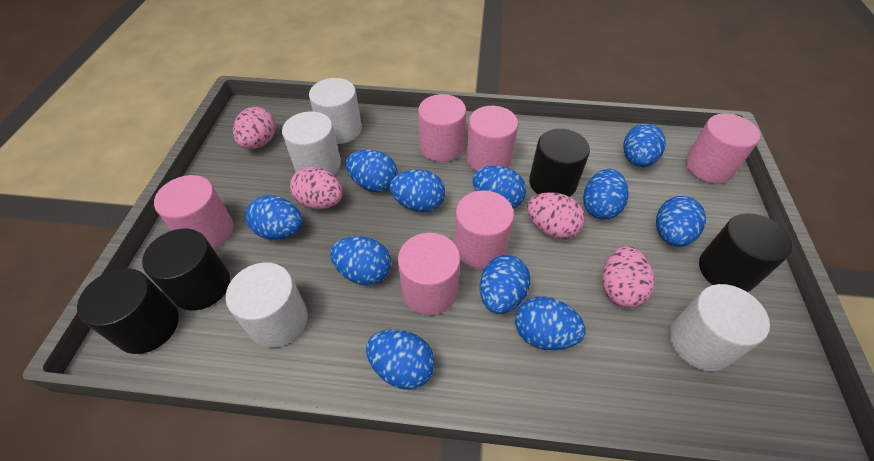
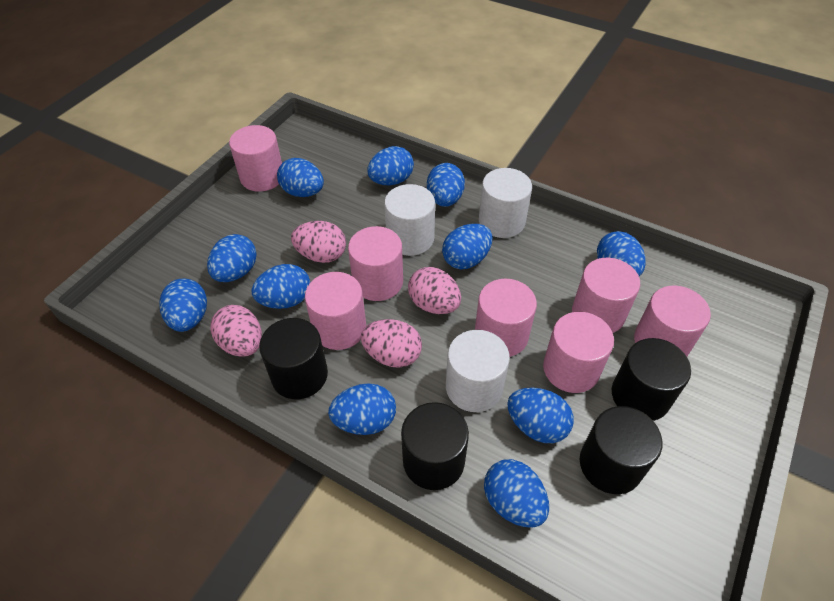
pink cylinder: [154,175,233,249] [398,233,460,315] [418,94,466,162] [454,190,514,269] [466,106,518,171] [685,113,760,184] = 6 -> [229,125,282,192] [305,272,366,350] [348,226,403,301] [475,279,537,357] [543,312,614,393] [572,258,640,333] [634,286,711,356] = 7
white cylinder: [226,262,308,348] [282,111,341,175] [309,78,362,144] [670,284,770,371] = 4 -> [384,184,435,256] [446,330,510,412] [479,168,532,238] = 3

